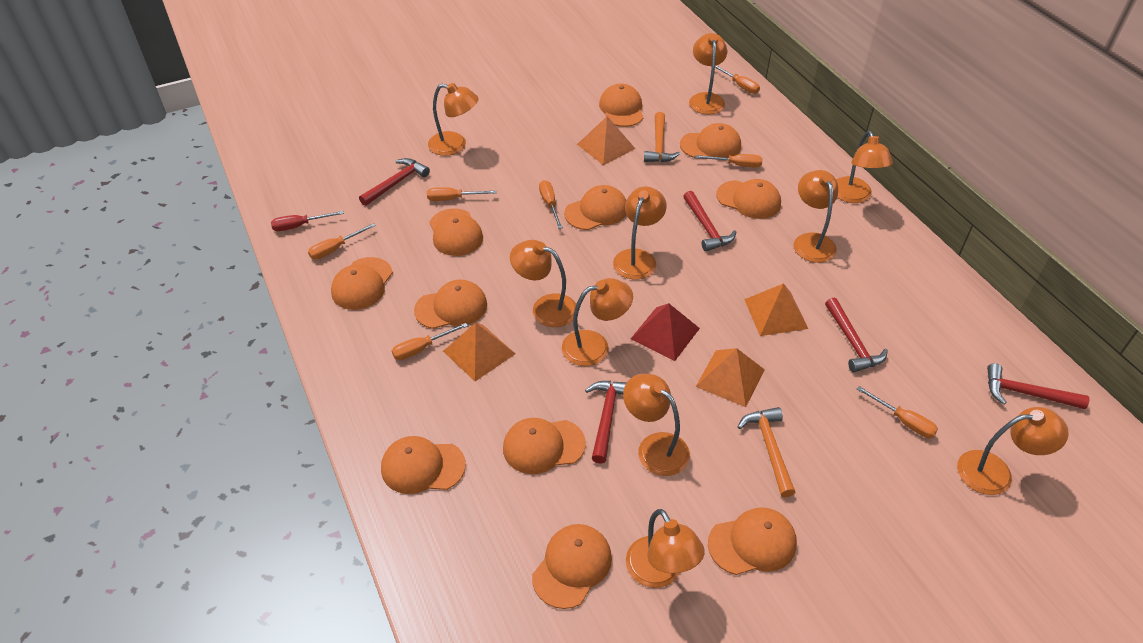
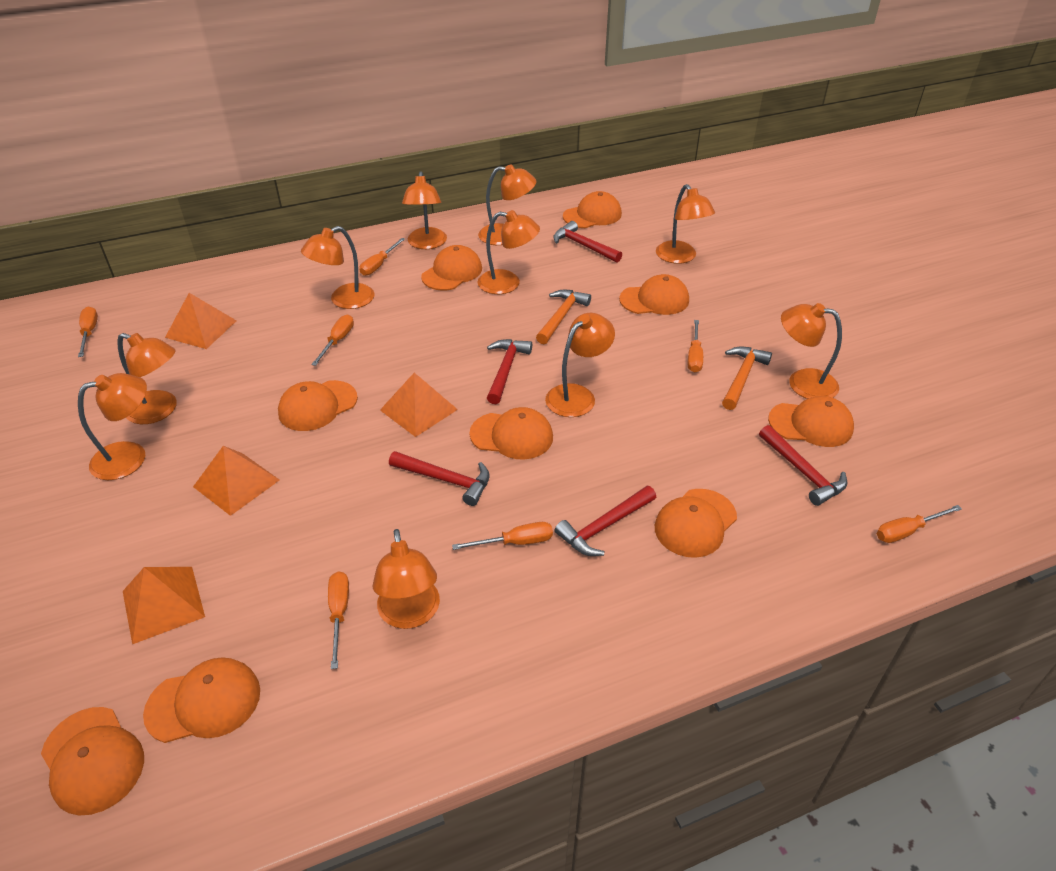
orange cap: [331,257,393,310] [381,436,466,494] [414,280,487,329] [429,209,483,256] [503,418,586,474] [532,524,612,609] [564,185,626,230] [599,84,643,127] [680,123,741,160] [708,507,797,575] [716,179,781,219] = 11 -> [41,707,144,815] [143,657,260,743] [278,380,358,431] [421,245,482,291] [469,407,553,460] [563,191,622,228] [619,274,689,315] [655,489,737,558] [768,396,854,447] = 9
red pyramid: [631,303,700,361] = 1 -> none = 0
red screwdriver: [271,211,344,231] = 1 -> none = 0

